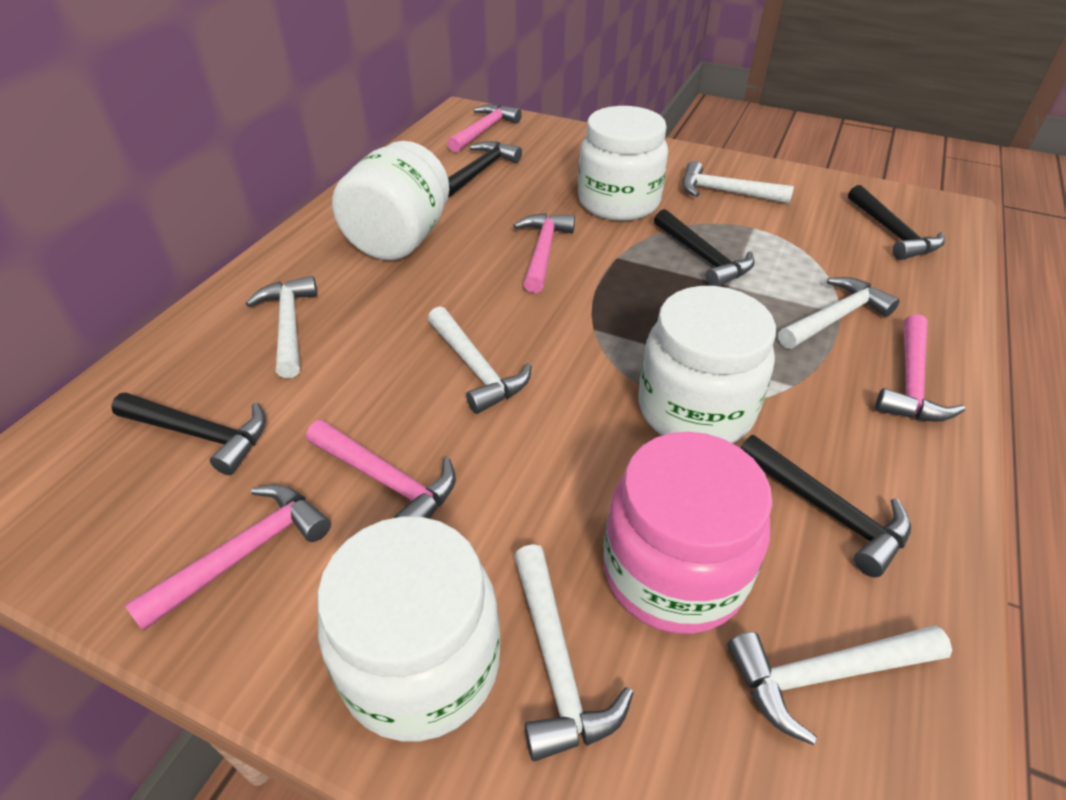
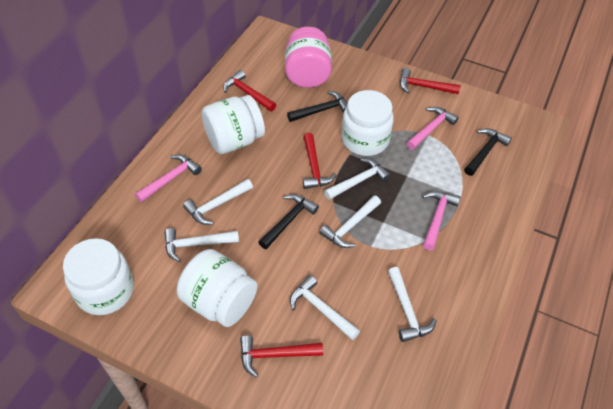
black hammer: [111,392,266,475] [448,141,522,197] [654,209,755,286] [740,435,911,577] [848,185,945,260] = 5 -> [258,194,319,249] [287,91,348,122] [464,128,512,176] = 3
pink hammer: [125,484,331,631] [306,420,456,518] [447,104,522,153] [513,213,575,293] [876,314,965,422] = 5 -> [135,154,202,202] [406,107,459,150] [423,191,460,250] = 3
red hammer: none = 0 -> [223,70,276,111] [240,335,323,377] [303,133,337,189] [400,68,460,94] = 4

